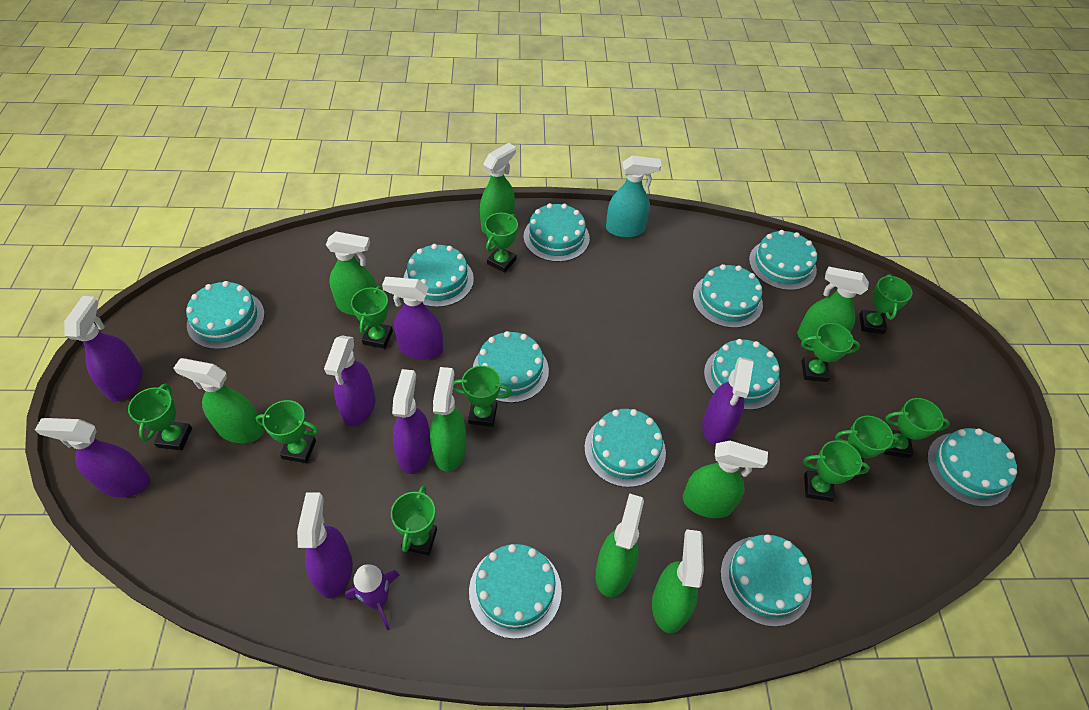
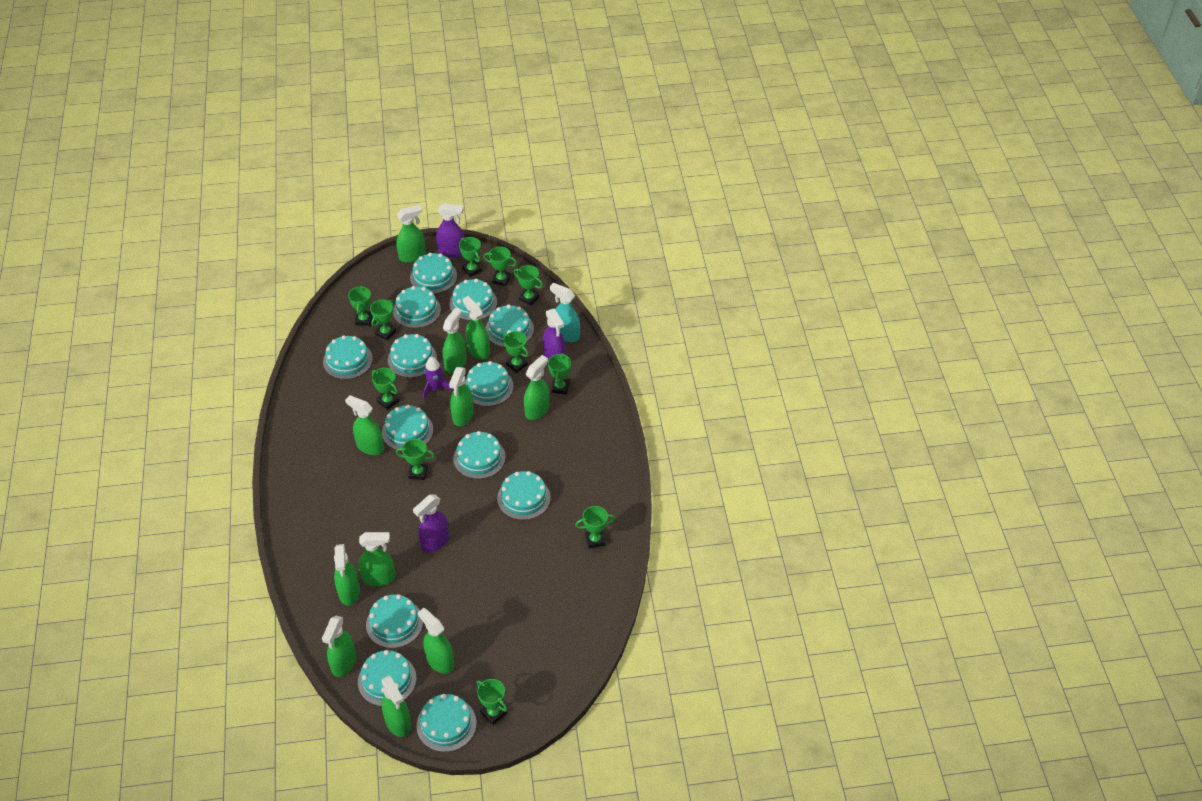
green spray bottle: [173,358,264,443] [326,231,377,316] [430,367,466,472] [480,143,516,234] [595,493,644,597] [652,529,704,633] [683,441,768,518] [797,267,869,347] = 8 -> [322,616,356,677] [334,544,360,606] [345,395,384,455] [358,532,395,586] [381,676,411,737] [396,205,426,263] [418,608,454,673] [443,308,467,373] [449,367,474,426] [463,296,490,360] [524,355,549,420] = 11
purple spray bottle: [35,418,151,497] [64,296,143,401] [297,493,353,599] [324,336,375,427] [382,277,443,360] [392,369,431,474] [702,357,754,445] = 7 -> [413,495,449,553] [436,203,465,258] [543,309,566,360] = 3
turquoise cake: [186,281,265,349] [404,244,474,307] [469,544,562,639] [473,331,549,403] [524,203,590,262] [584,409,666,487] [693,264,763,328] [704,339,780,410] [720,534,812,627] [749,230,817,290] [927,428,1017,507] = 11 -> [323,335,373,379] [358,650,417,706] [366,594,423,648] [382,405,433,451] [388,334,437,378] [393,286,441,328] [410,253,457,294] [417,694,476,752] [449,279,497,321] [453,431,506,479] [465,361,514,406] [486,305,534,348] [497,471,551,520] = 13

